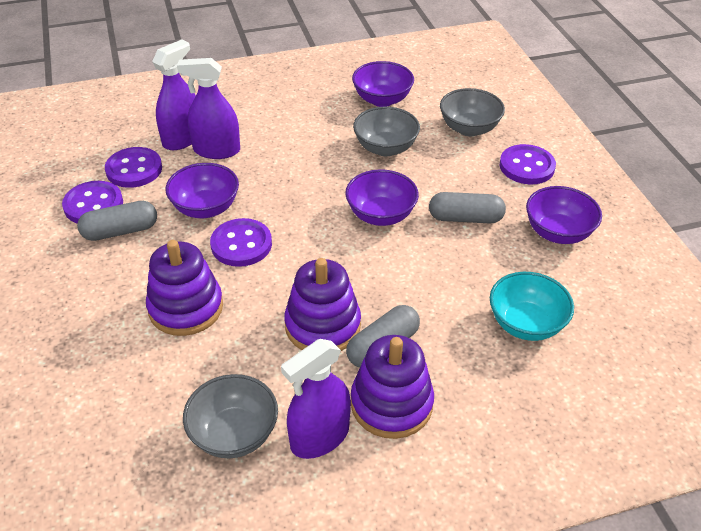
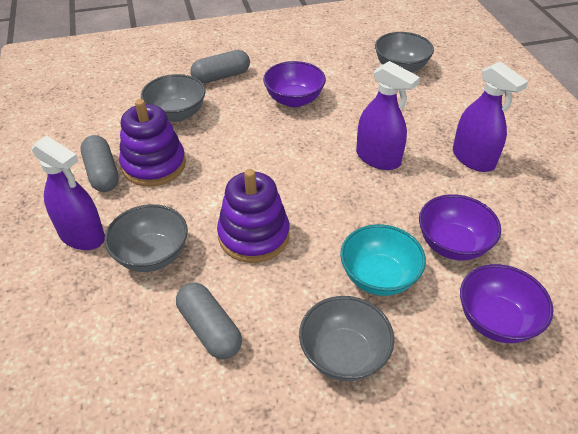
grey bowl: [183,374,278,458] [353,107,420,156] [440,88,505,136] = 3 -> [104,204,188,272] [141,74,206,122] [299,296,394,381] [375,32,434,72] = 4
purple bowl: [166,163,239,218] [345,169,419,226] [352,61,414,107] [526,186,602,244] = 4 -> [263,61,326,107] [419,195,501,260] [460,264,553,343] = 3
purple button: [62,181,123,224] [105,147,162,188] [210,218,272,267] [500,144,556,184] = 4 -> none = 0
purple stacking toy: [146,240,223,336] [284,258,361,351] [351,335,434,439] = 3 -> [119,99,186,186] [217,169,289,263] = 2

